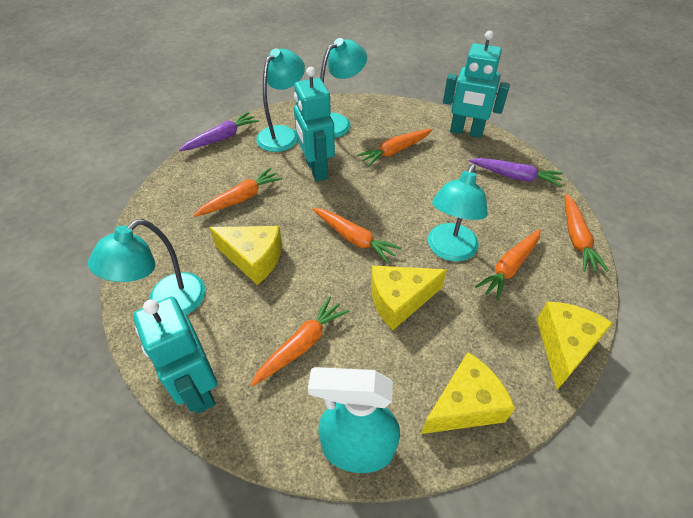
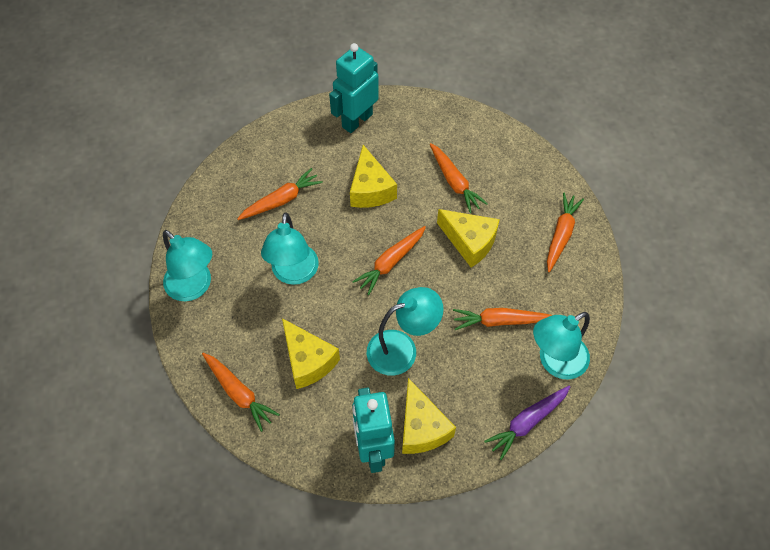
purple carrot: [179,112,259,151] [469,158,563,187] = 2 -> [484,385,570,460] = 1
turquoise robot: [133,297,217,414] [294,67,335,181] [443,31,510,138] = 3 -> [329,43,379,133] [352,388,395,473] = 2
turquoise spray bottle: [308,367,400,473] = 1 -> none = 0

